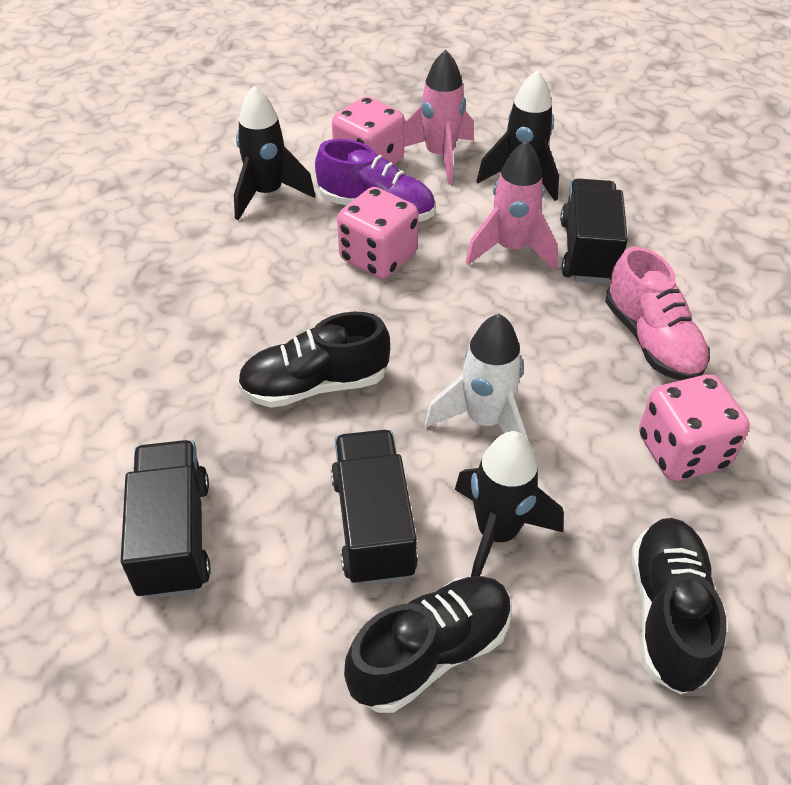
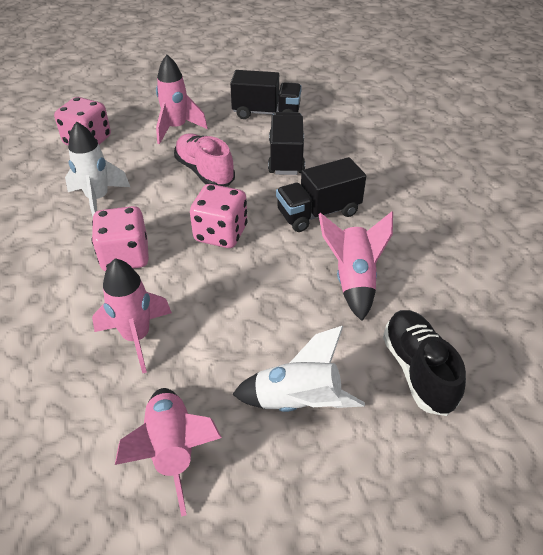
black rocket: [234,86,315,220] [455,431,564,577] [477,70,559,201] = 3 -> none = 0
black shoe: [237,312,390,408] [344,576,512,713] [632,518,726,695] = 3 -> [383,310,466,416] = 1
pink rocket: [404,50,474,185] [465,140,558,270] = 2 -> [92,258,172,373] [115,388,222,517] [156,55,208,144] [318,212,393,321] = 4
purple shoe: [315,139,435,222] = 1 -> none = 0
white rocket: [425,314,527,438] = 1 -> [65,121,130,217] [232,326,365,412] = 2

